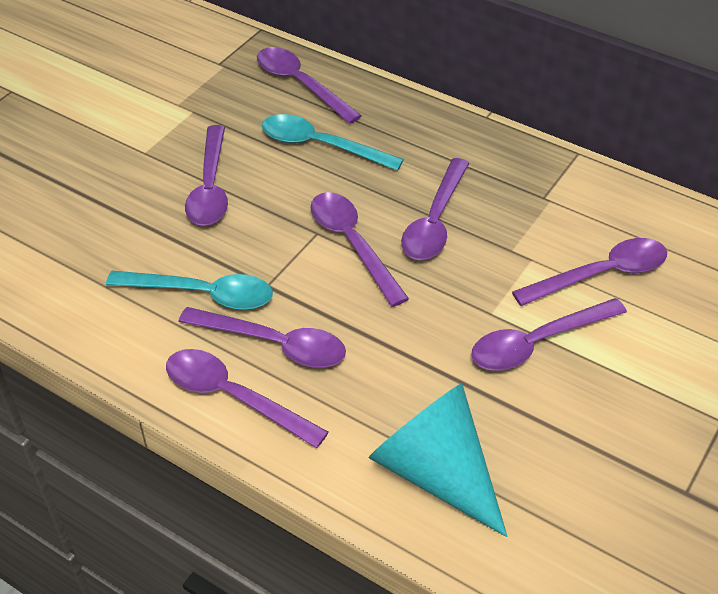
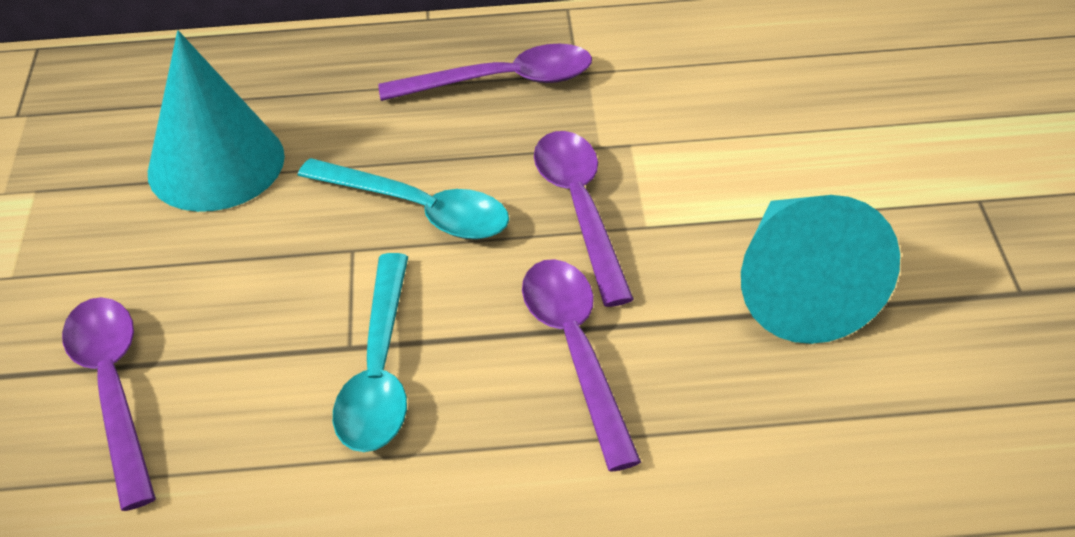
purple spoon: [166,349,329,448] [179,307,346,368] [185,125,228,226] [257,47,362,124] [311,192,409,307] [401,158,469,260] [471,298,627,371] [512,238,667,306] = 8 -> [62,297,156,511] [378,44,592,101] [522,259,641,472] [534,131,634,307] = 4
turquoise cone: [369,383,508,537] = 1 -> [148,30,285,212] [741,195,900,344] = 2

